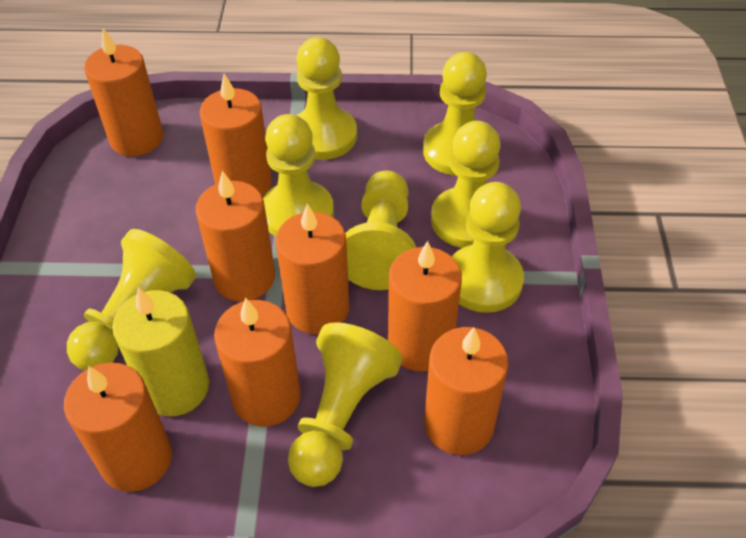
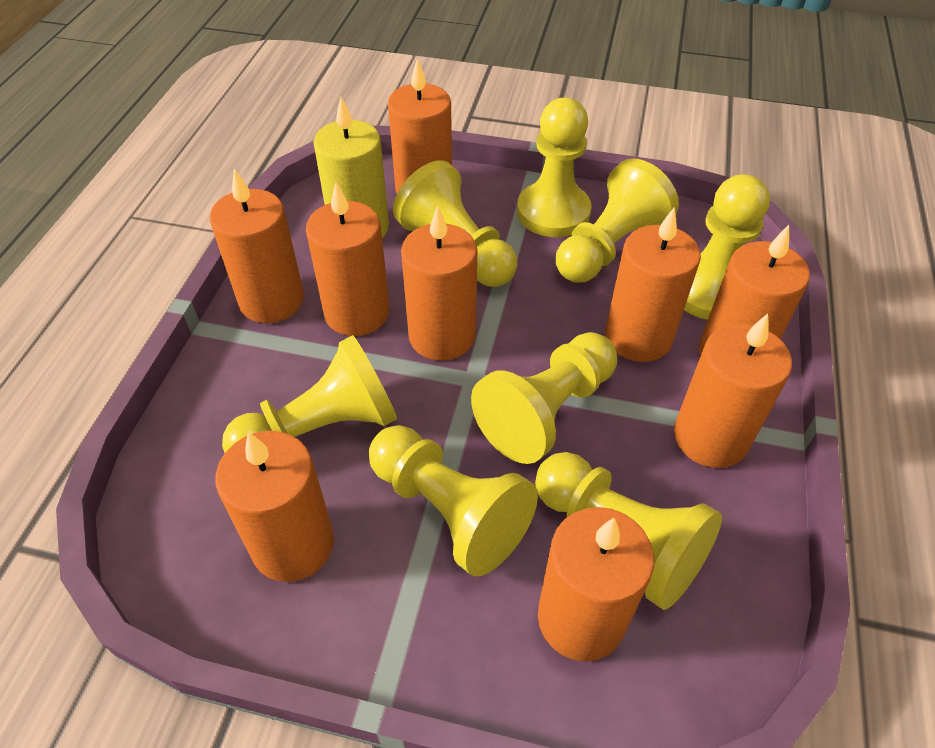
orange candle: [64,363,172,492] [84,28,163,156] [196,170,275,302] [200,74,272,197] [214,298,301,426] [275,204,349,334] [388,241,462,371] [424,327,509,455] = 8 -> [210,169,304,323] [215,431,334,582] [306,182,390,336] [388,59,452,193] [401,206,477,361] [538,507,654,662] [605,208,701,362] [674,314,792,468] [699,225,810,355] = 9

